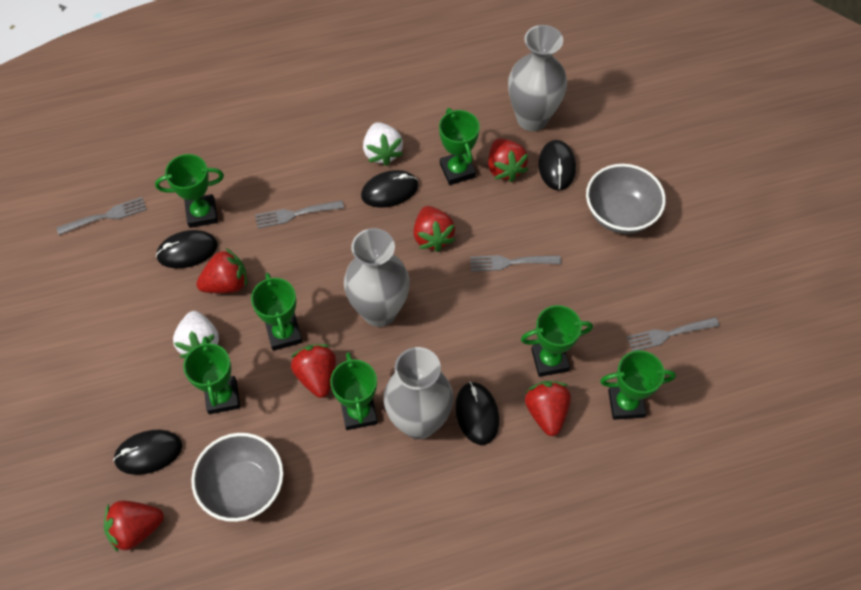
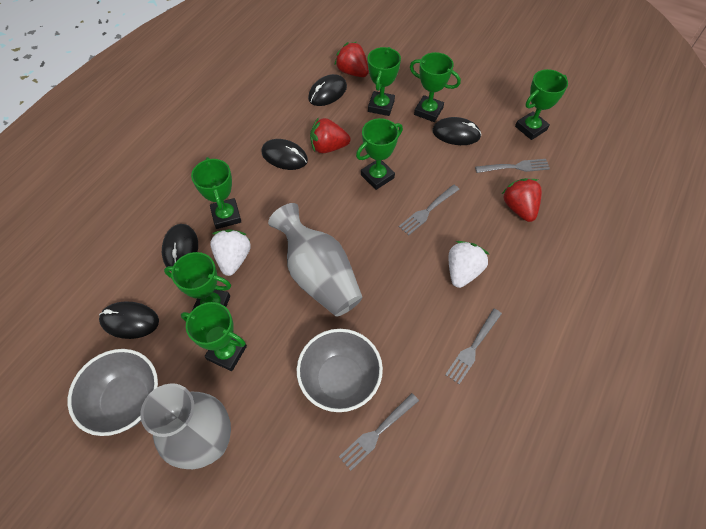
grey vase: [344,228,410,327] [384,347,453,439] [508,25,567,131] = 3 -> [140,383,231,469] [268,203,362,316] = 2
red strawberry: [104,501,164,553] [196,248,247,293] [291,344,336,398] [413,206,455,252] [488,139,528,182] [525,381,571,436] = 6 -> [310,117,350,153] [335,42,369,77] [502,178,542,222] = 3

